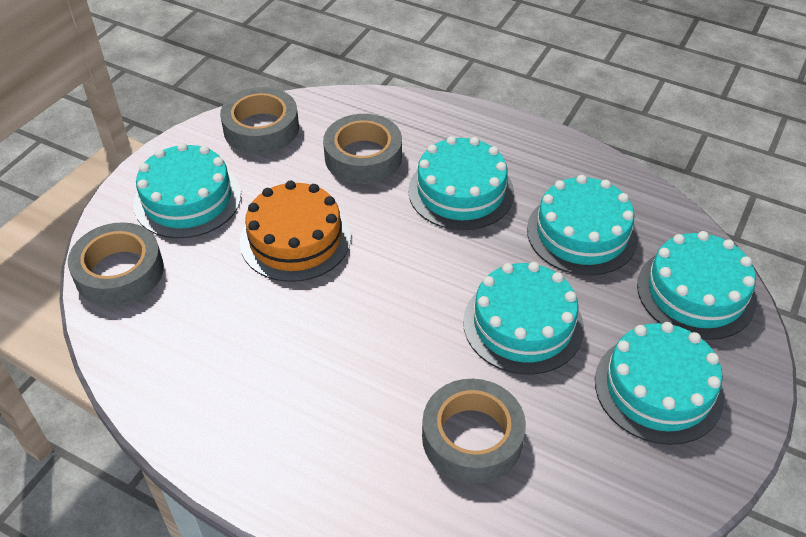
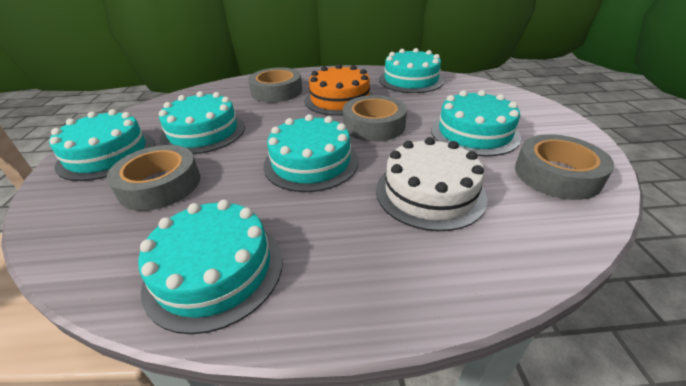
white cake: none = 0 -> [376,137,487,231] = 1

